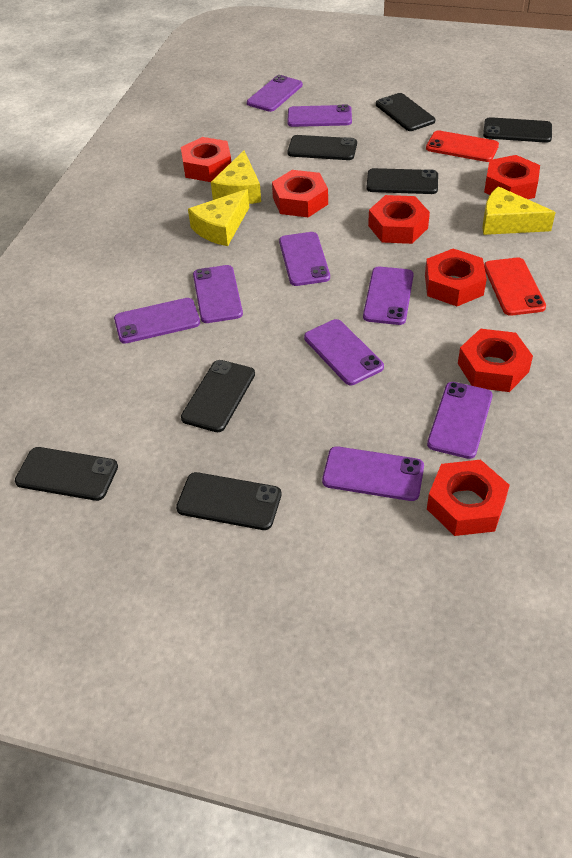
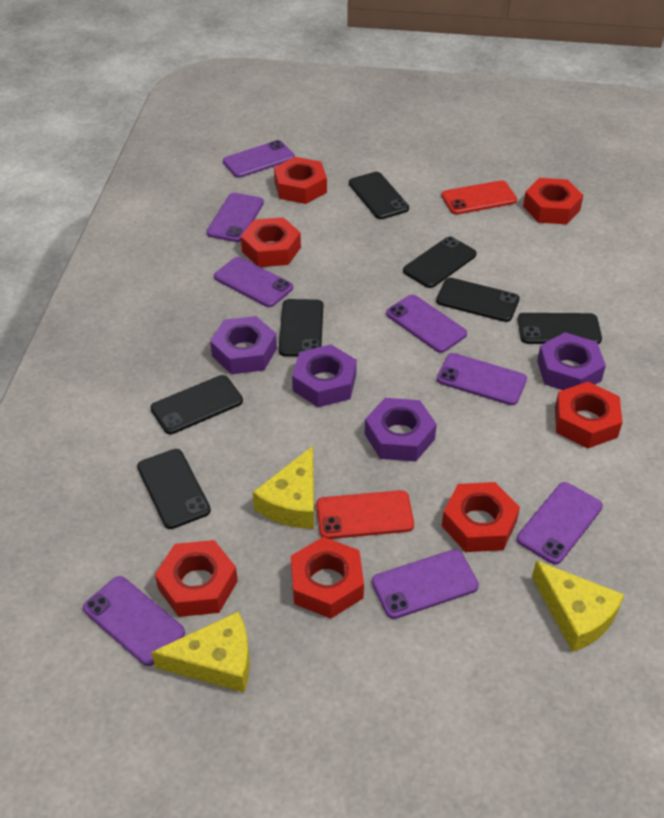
purple nut: none = 0 -> [210,316,277,374] [292,345,357,407] [365,398,437,462] [537,332,606,390] = 4
purple phone: [114,298,200,344] [193,265,243,323] [247,75,303,112] [279,232,330,286] [287,105,352,127] [304,319,384,385] [322,446,424,501] [363,267,414,325] [427,382,493,459] = 9 -> [83,576,185,666] [206,193,264,242] [214,257,293,307] [223,140,295,178] [372,549,479,619] [386,295,467,353] [437,353,527,405] [517,482,603,564] = 8

